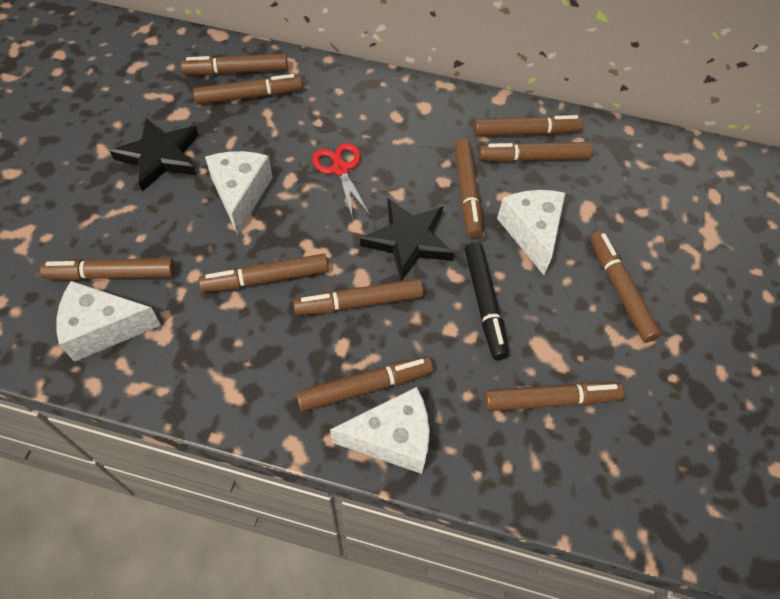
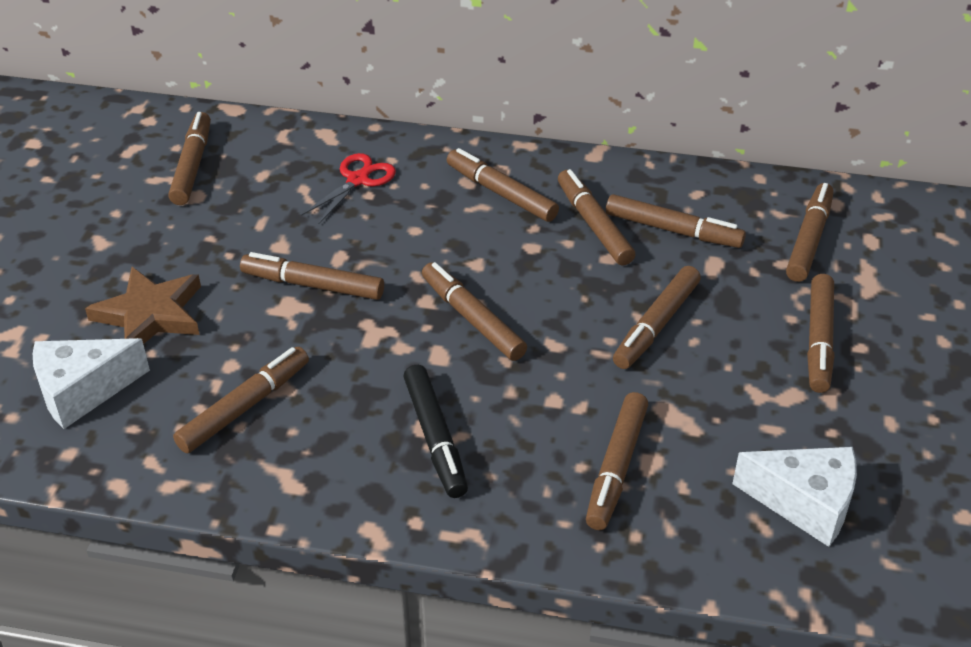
black star: [110,118,199,191] [360,198,454,281] = 2 -> none = 0
brown star: none = 0 -> [85,267,201,344] = 1
white cheese: [56,281,161,362] [205,151,273,235] [330,387,430,474] [497,190,565,275] = 4 -> [33,338,150,429] [732,447,857,547] = 2

